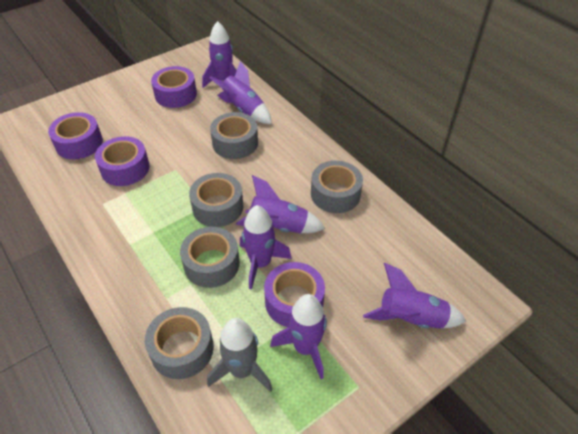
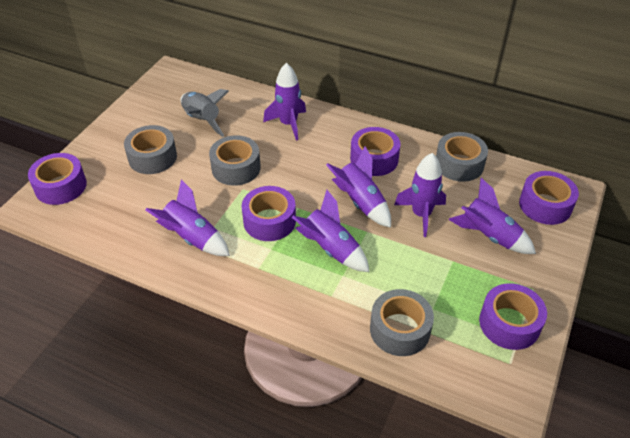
grey tape: [145,307,214,379] [180,227,240,288] [189,173,243,227] [210,112,258,159] [311,161,363,213] = 5 -> [124,125,177,174] [209,135,261,186] [370,289,434,356] [436,132,488,182] = 4
purple tape: [48,112,103,159] [95,136,150,186] [151,66,197,108] [264,262,325,327] = 4 -> [28,153,87,205] [242,186,296,241] [350,127,401,176] [479,283,547,350] [519,171,579,225] = 5

